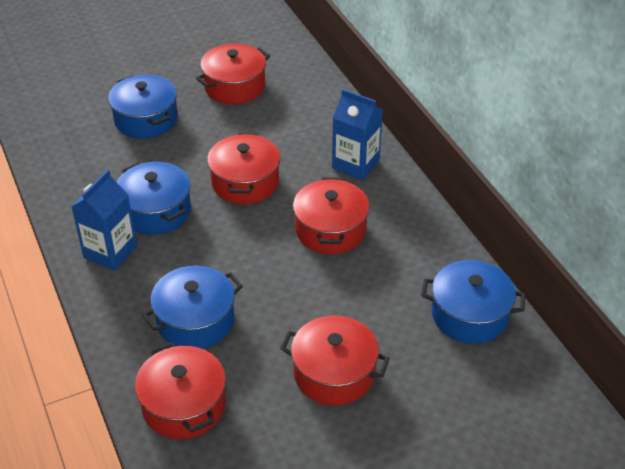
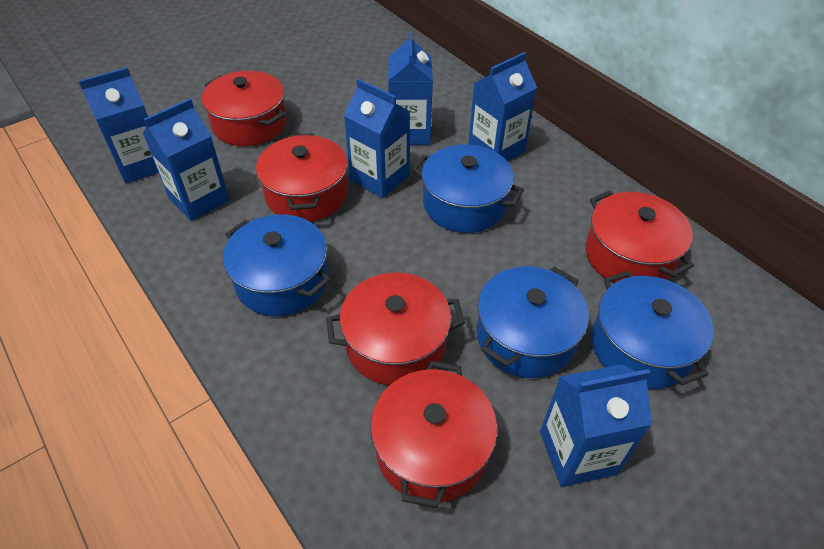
blue carton: [71,170,137,271] [332,89,383,181] = 2 -> [79,67,158,184] [143,98,230,221] [344,79,410,198] [388,32,433,145] [468,52,537,162] [540,364,652,487] = 6

